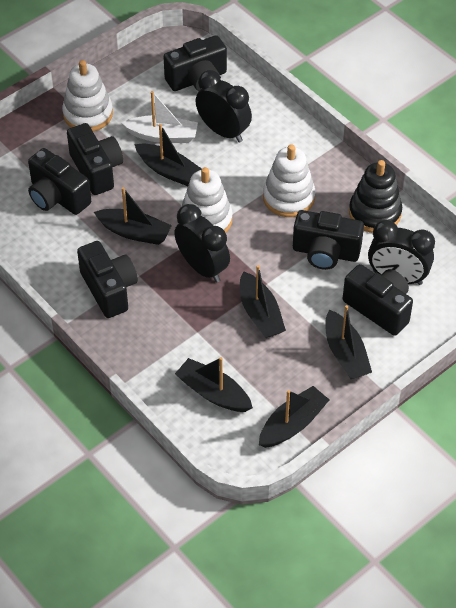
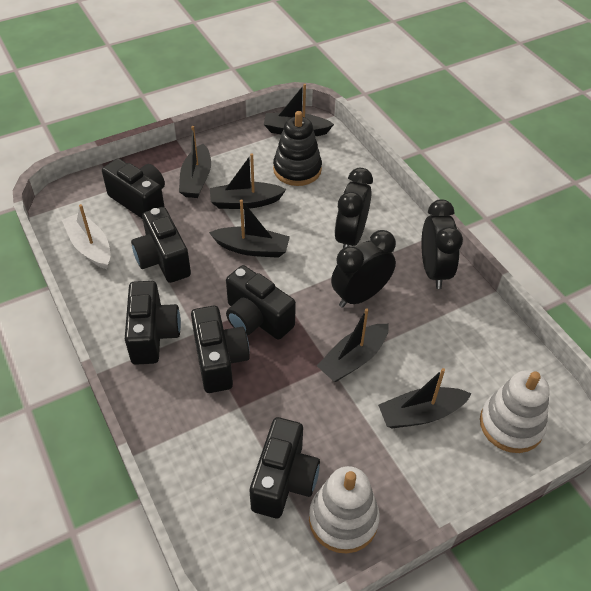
white stacking toy: [62,60,113,132] [181,167,232,233] [263,144,315,217] = 3 -> [309,466,380,553] [480,370,550,453] = 2

